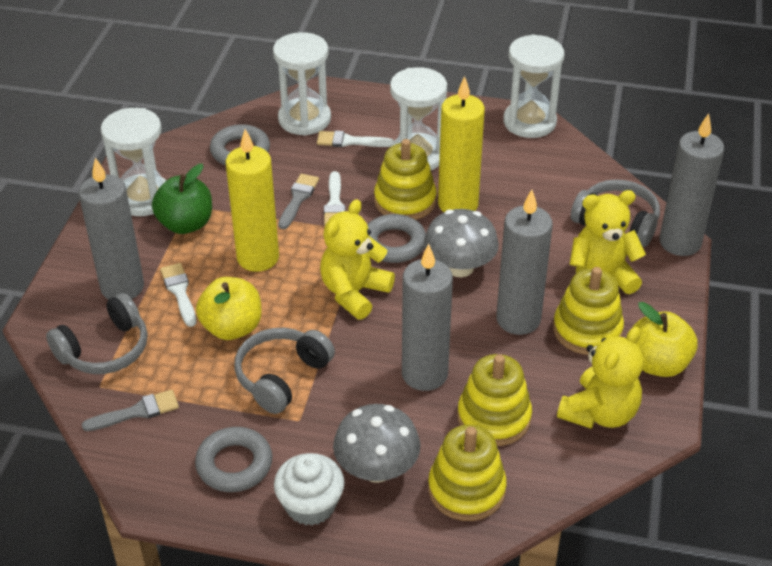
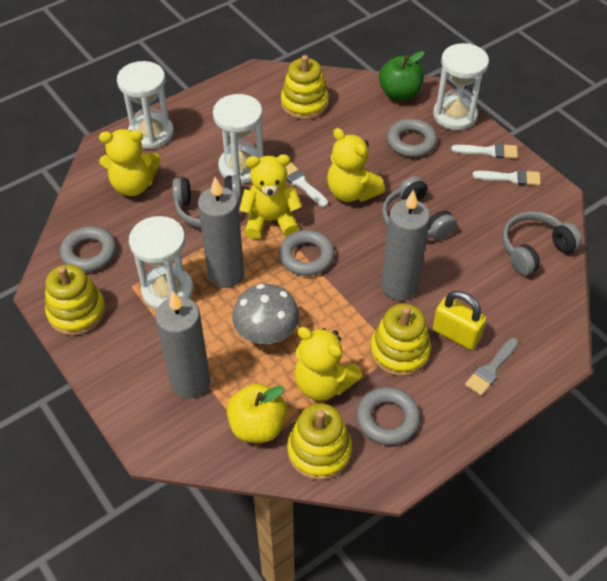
grey brush: [82,390,179,431] [278,174,319,229] = 2 -> [465,338,518,396] = 1
grey candle: [79,158,144,300] [402,244,453,391] [496,190,553,335] [660,113,724,256] = 4 -> [155,291,210,398] [198,177,244,288] [381,189,430,301] = 3
grey mushroom: [333,404,421,483] [424,209,499,277] = 2 -> [232,284,300,344] = 1
grey ring: [195,427,273,492] [210,124,270,165] [367,214,426,263] = 3 -> [60,226,116,272] [279,230,335,276] [356,387,420,445] [387,119,437,157] = 4
white cupcake: [274,453,345,526] = 1 -> none = 0
yellow apple: [196,277,262,340] [632,302,698,377] = 2 -> [227,384,287,443] = 1
yellow candle: [226,129,279,272] [438,76,485,212] = 2 -> none = 0
yellow padlock: none = 0 -> [433,291,486,350] = 1
yellow teddy bear: [320,199,395,320] [557,327,643,429] [570,190,646,294] = 3 -> [99,129,160,196] [239,154,302,239] [294,327,363,401] [327,128,385,202] = 4

